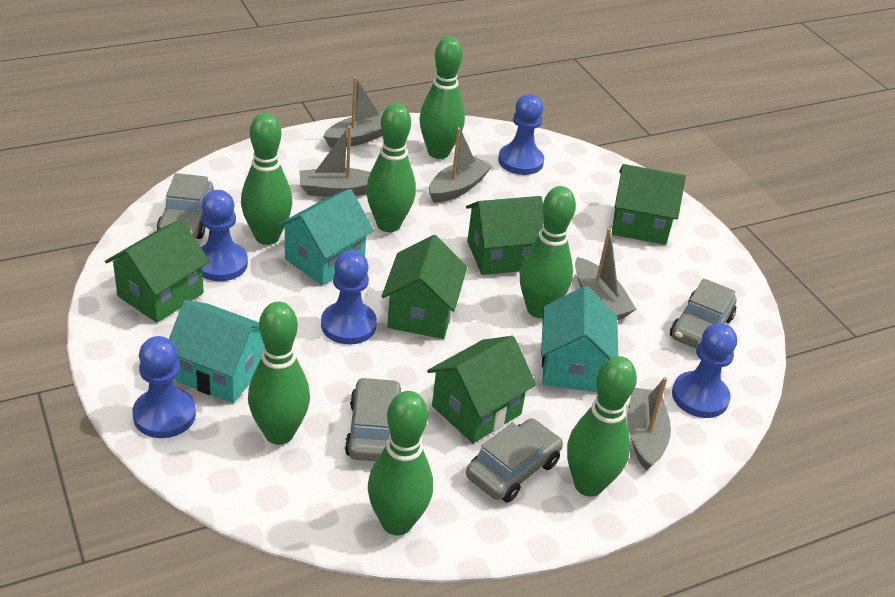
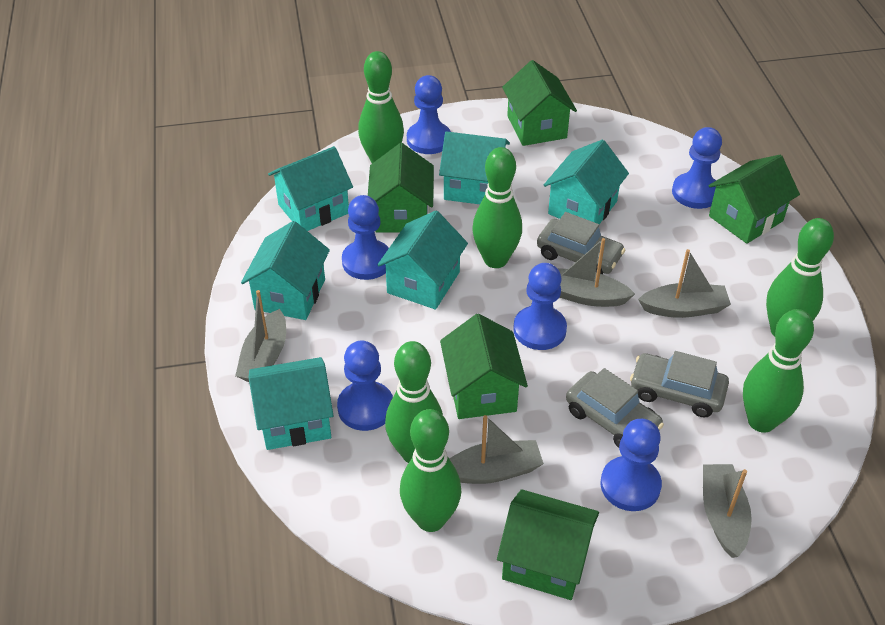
blue pawn: [133,336,196,438] [201,190,248,281] [321,250,377,345] [498,94,544,175] [672,323,737,418] = 5 -> [337,341,393,431] [342,195,389,280] [407,75,451,154] [513,263,567,350] [601,419,662,511] [672,127,722,209] = 6
green bowling pin: [241,113,292,245] [248,302,310,445] [366,103,416,232] [368,391,433,536] [419,36,465,159] [520,186,576,318] [567,356,637,497] = 7 -> [358,51,404,163] [385,341,443,463] [400,409,462,532] [472,147,522,268] [743,309,814,433] [766,218,834,337] = 6
grey car: [157,173,214,239] [345,377,401,461] [466,418,563,503] [670,278,737,349] = 4 -> [537,212,625,274] [566,368,664,448] [630,351,729,417] = 3
turquoise house: [169,300,264,403] [277,189,374,286] [541,286,618,392] = 3 -> [241,221,330,320] [249,357,334,450] [268,146,353,231] [378,210,468,309] [439,131,510,204] [544,140,629,224] = 6

